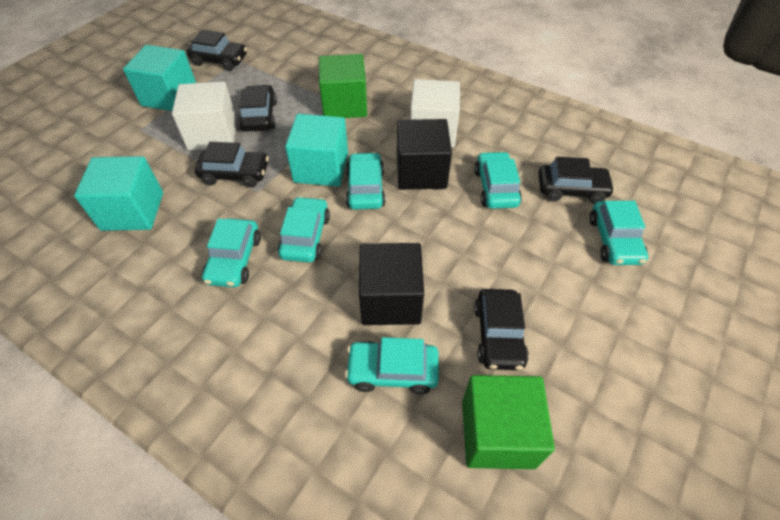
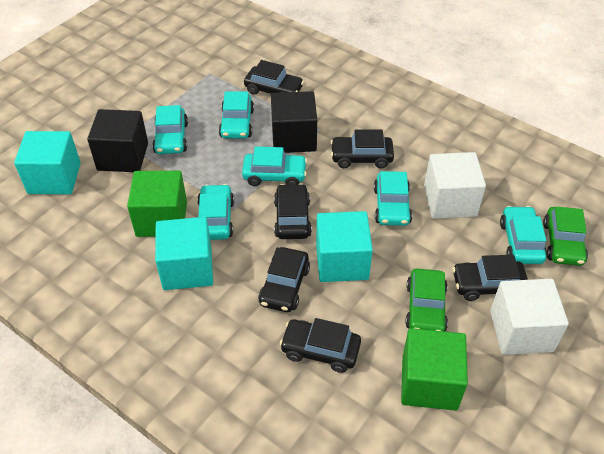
black car: [187,30,247,71] [195,142,269,187] [239,85,277,131] [474,289,529,370] [538,157,615,204] = 5 -> [244,60,304,95] [258,247,310,312] [274,184,312,239] [280,318,361,373] [331,129,394,169] [452,255,528,301] = 6
green car: none = 0 -> [405,268,448,331] [543,207,588,266] = 2

